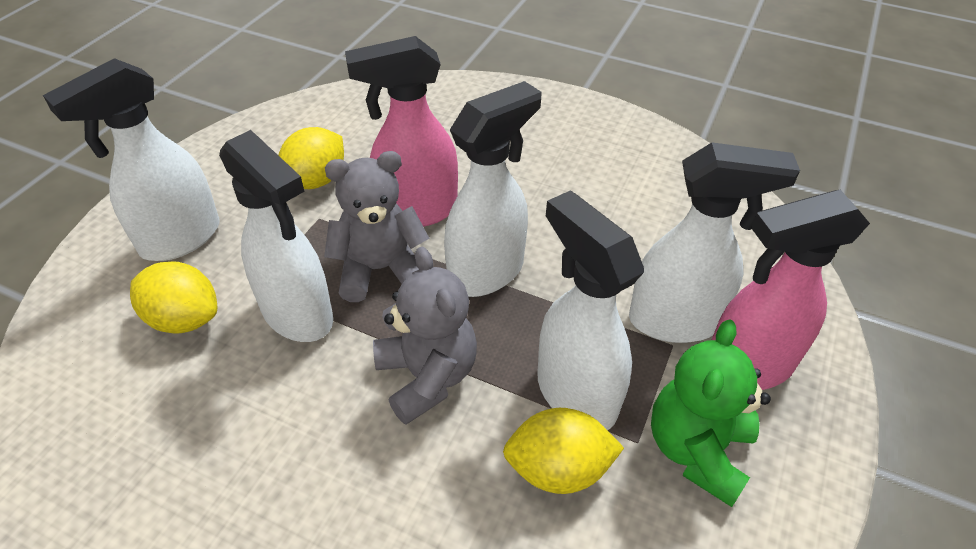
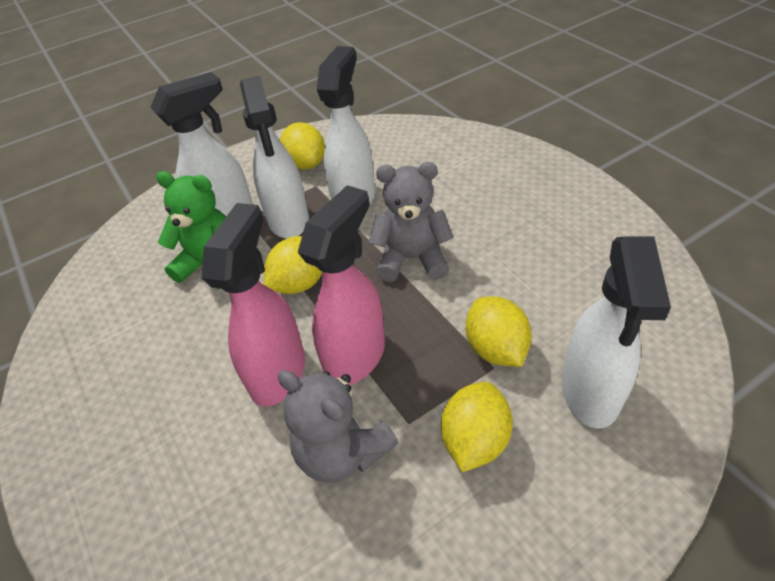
white spray bottle: [43,58,220,261] [219,130,333,342] [444,81,542,297] [537,190,644,430] [629,142,800,343] = 5 -> [150,72,253,216] [240,76,309,239] [317,46,375,204] [561,236,671,429] = 4
yellow lemon: [130,261,217,333] [278,127,344,189] [503,408,624,494] = 3 -> [264,236,322,294] [280,122,325,170] [441,382,513,472] [466,296,532,367] = 4

